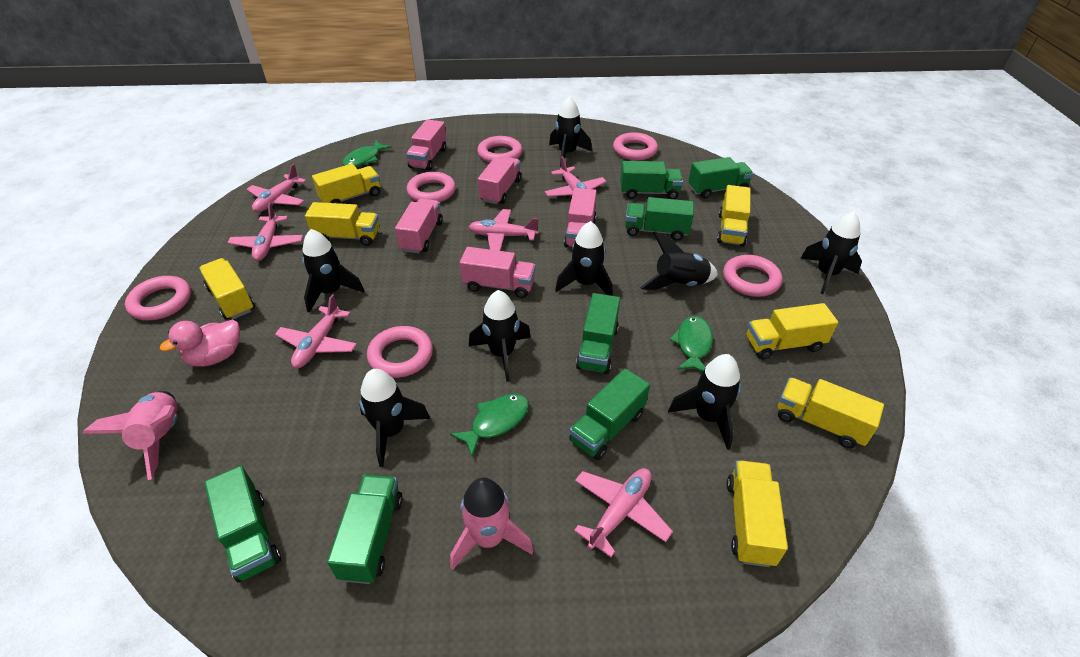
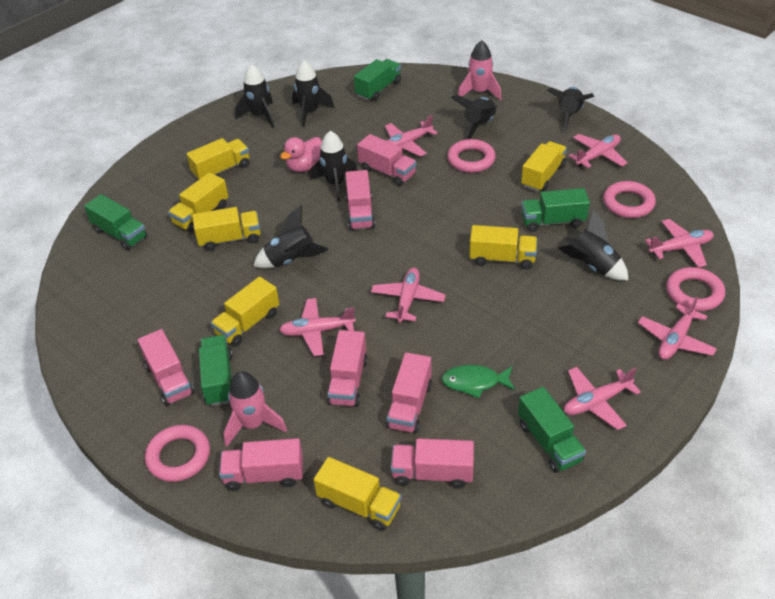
black rocket: [302,229,364,313] [359,369,431,467] [469,290,531,382] [549,96,592,167] [555,221,613,296] [640,232,718,290] [668,354,741,450] [800,212,862,294] = 8 -> [235,64,274,128] [253,205,329,269] [292,61,334,127] [311,131,358,202] [451,95,498,140] [547,87,594,132] [558,209,628,281] = 7
green fish: [343,141,392,167] [450,394,529,456] [669,316,713,372] = 3 -> [441,365,515,398] = 1
green truck: [204,466,281,583] [327,475,403,584] [569,369,650,460] [576,293,620,374] [620,161,683,199] [625,197,694,240] [688,157,753,198] = 7 -> [84,194,148,250] [199,335,233,406] [354,59,401,101] [518,387,586,473] [521,188,590,232] = 5
pink plane: [228,203,303,261] [247,164,307,212] [275,294,357,368] [469,209,539,251] [545,156,607,198] [574,468,673,557] = 6 -> [279,298,356,356] [371,268,446,323] [385,115,438,157] [564,367,641,430] [569,134,628,168] [638,296,717,360] [645,219,714,268] = 7
pink ring: [125,276,191,320] [367,326,433,378] [407,172,456,202] [477,136,522,163] [613,132,658,160] [723,255,782,297] = 6 -> [145,425,210,482] [447,139,496,173] [603,181,656,218] [666,267,725,311] = 4
pink truck: [395,199,443,254] [406,119,446,171] [460,247,536,298] [478,156,521,204] [564,188,597,247] = 5 -> [138,329,194,406] [219,438,303,491] [327,330,368,407] [346,170,375,231] [357,134,417,186] [386,352,432,434] [391,438,474,488] = 7

